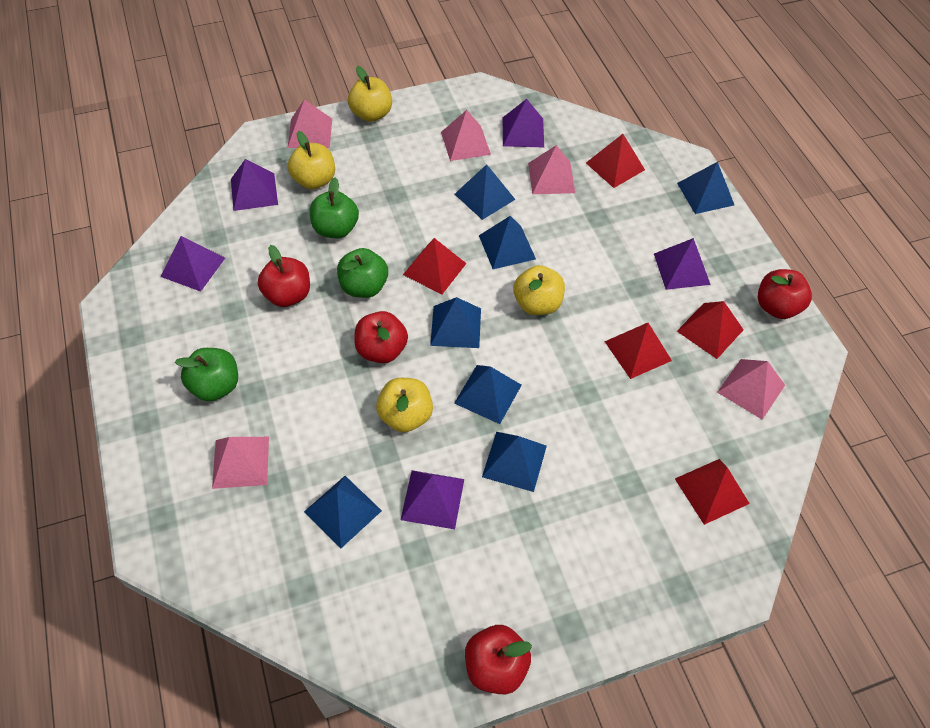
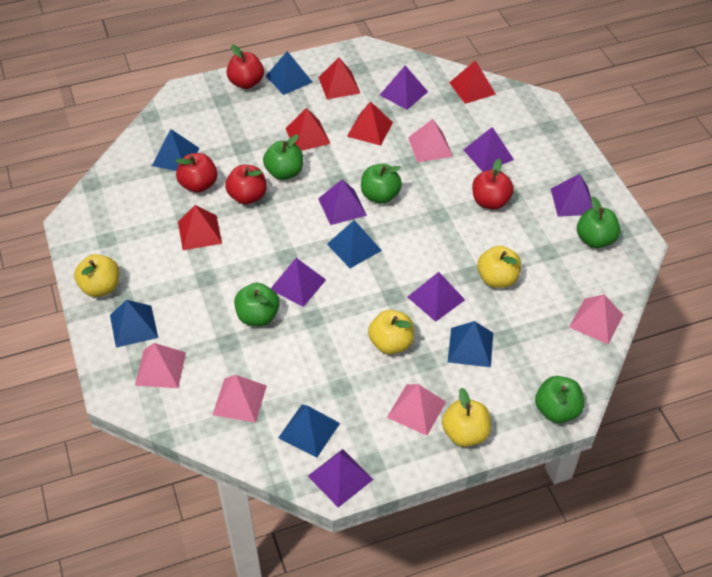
blue pyramid: [304,476,382,548] [430,297,481,348] [454,365,522,424] [455,164,516,220] [479,216,536,269] [482,432,547,492] [677,162,734,214] = 7 -> [110,300,158,348] [152,129,199,171] [266,51,312,95] [278,405,340,458] [327,220,382,268] [448,321,493,367] = 6
green apple: [175,348,238,401] [310,177,359,238] [337,248,388,298] = 3 -> [234,283,280,326] [263,134,303,180] [361,164,402,204] [535,376,584,423] [577,197,620,248] = 5
purple pyramid: [160,236,225,292] [231,159,278,211] [401,470,464,529] [503,99,544,147] [654,238,711,290] = 5 -> [271,258,326,307] [308,449,374,508] [318,180,367,225] [380,65,428,110] [408,272,465,322] [464,127,514,172] [551,174,593,217] = 7

